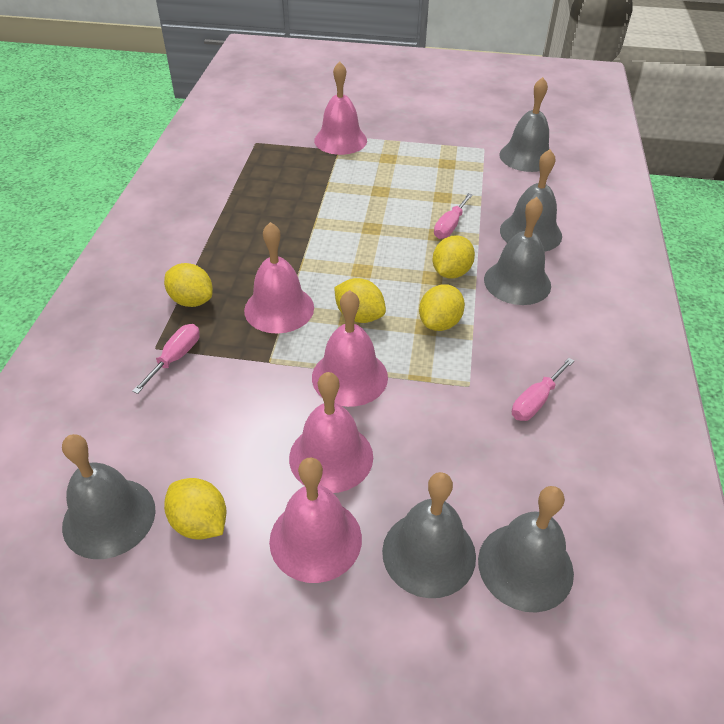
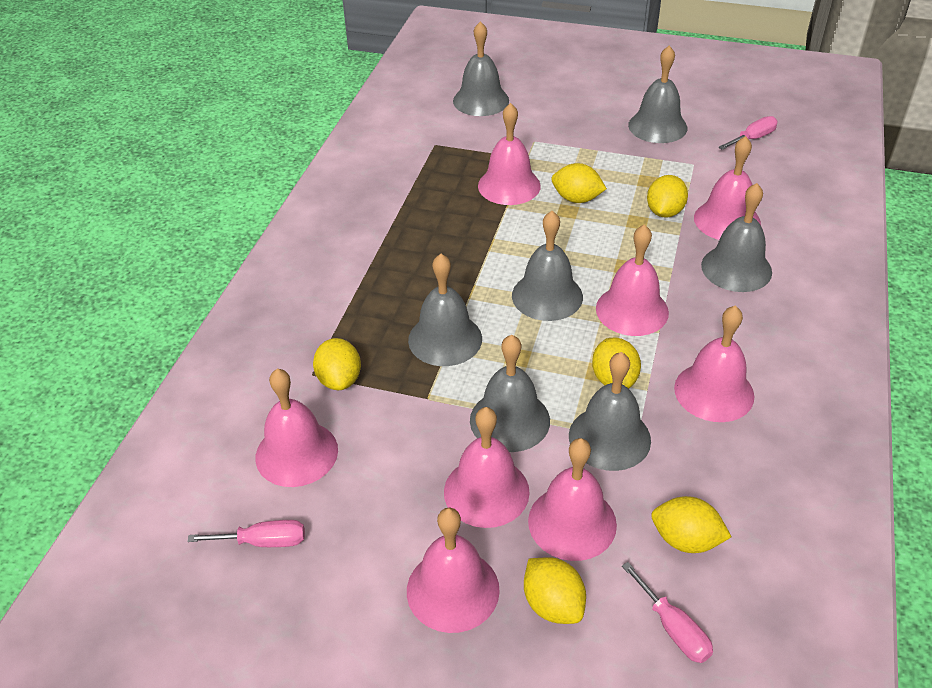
grey bell: [62,434,156,559] [382,472,476,598] [478,486,574,613] [484,197,551,305] [499,77,549,172] [500,149,562,252] = 6 -> [408,254,482,366] [453,21,509,116] [470,335,550,452] [512,211,583,321] [569,352,651,471] [628,45,687,143] [701,183,772,292] = 7
pink bell: [244,222,314,333] [269,458,362,583] [289,372,373,493] [312,290,388,407] [314,61,367,155] = 5 -> [256,369,338,487] [407,508,500,633] [444,407,530,528] [478,103,541,205] [528,438,617,561] [596,224,669,336] [674,306,754,422] [694,136,761,240] = 8
yellow lemon: [164,263,213,307] [164,478,227,540] [334,278,386,323] [419,284,465,331] [432,235,475,279] = 5 -> [313,338,361,390] [524,557,586,624] [552,163,607,203] [592,338,641,389] [647,175,688,218] [651,496,731,553] = 6

